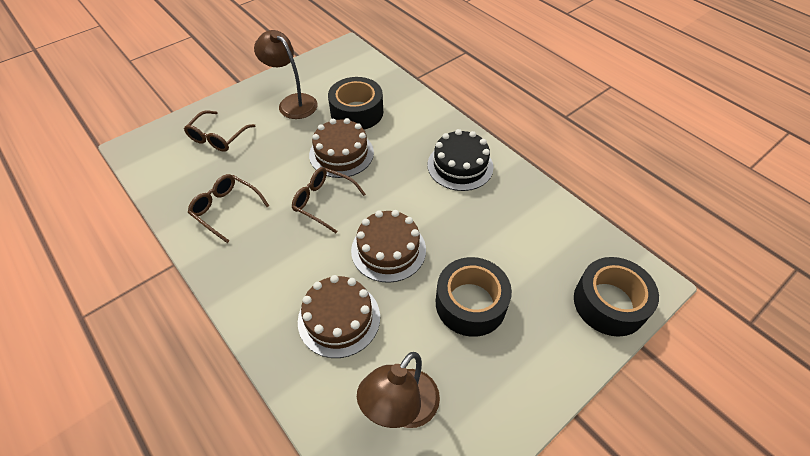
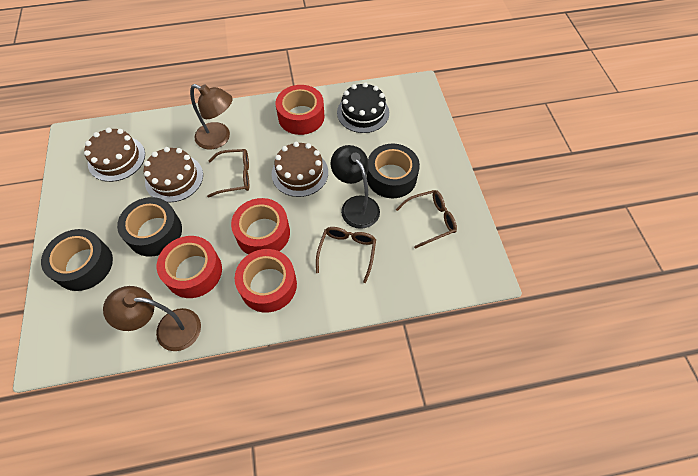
black lamp: none = 0 -> [331,145,380,229] = 1
red tape: none = 0 -> [157,236,222,298] [231,198,290,254] [235,249,297,313] [276,85,325,135] = 4

